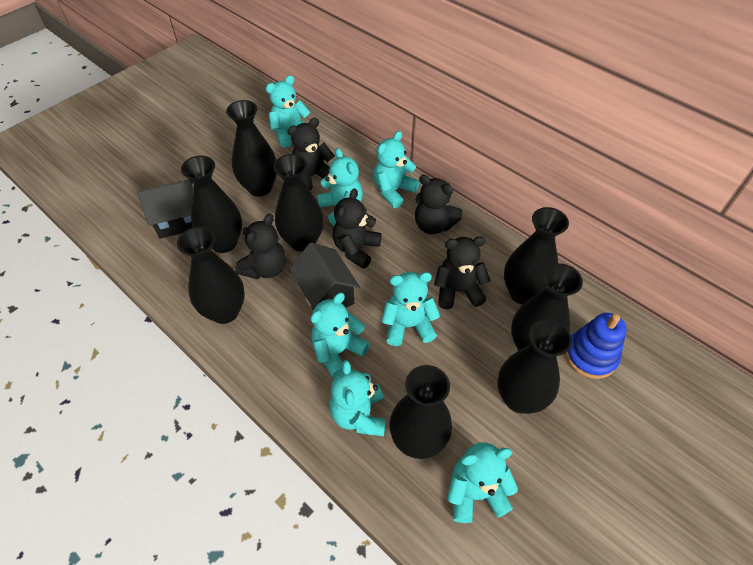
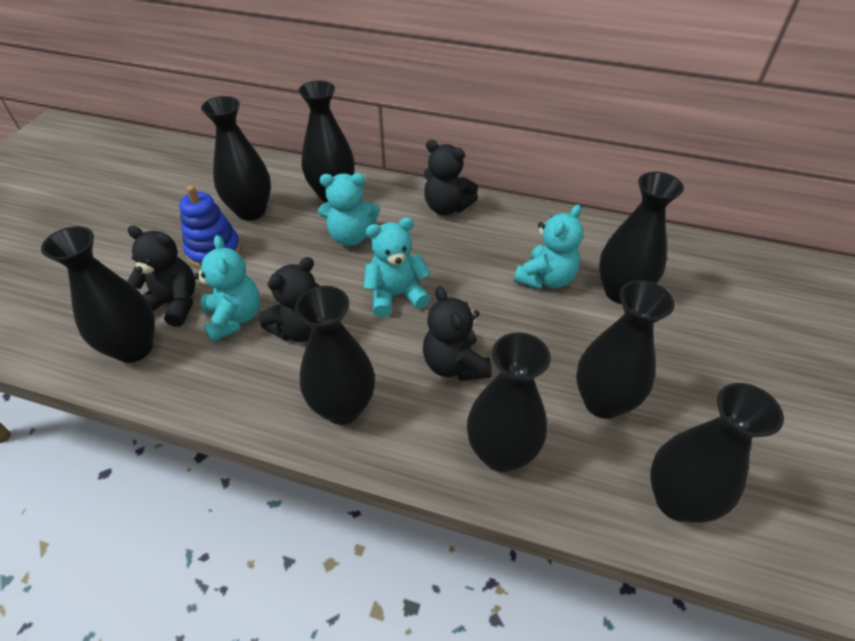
black house: [138,179,193,239] [290,242,360,310] = 2 -> none = 0
black teddy bear: [235,214,286,280] [288,118,335,191] [333,188,382,269] [415,175,463,234] [434,237,491,309] = 5 -> [127,226,196,327] [259,257,320,342] [423,286,492,381] [424,140,478,215] = 4
turquoise teddy bear: [266,75,311,148] [310,293,370,378] [317,148,363,226] [329,360,386,436] [373,131,420,208] [381,272,440,346] [447,443,518,523] = 7 -> [194,235,260,342] [318,173,380,246] [364,217,430,317] [514,205,583,289] = 4

